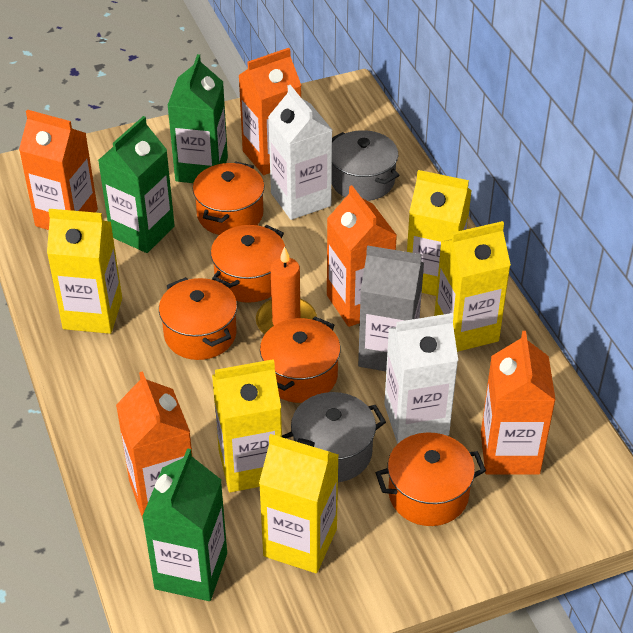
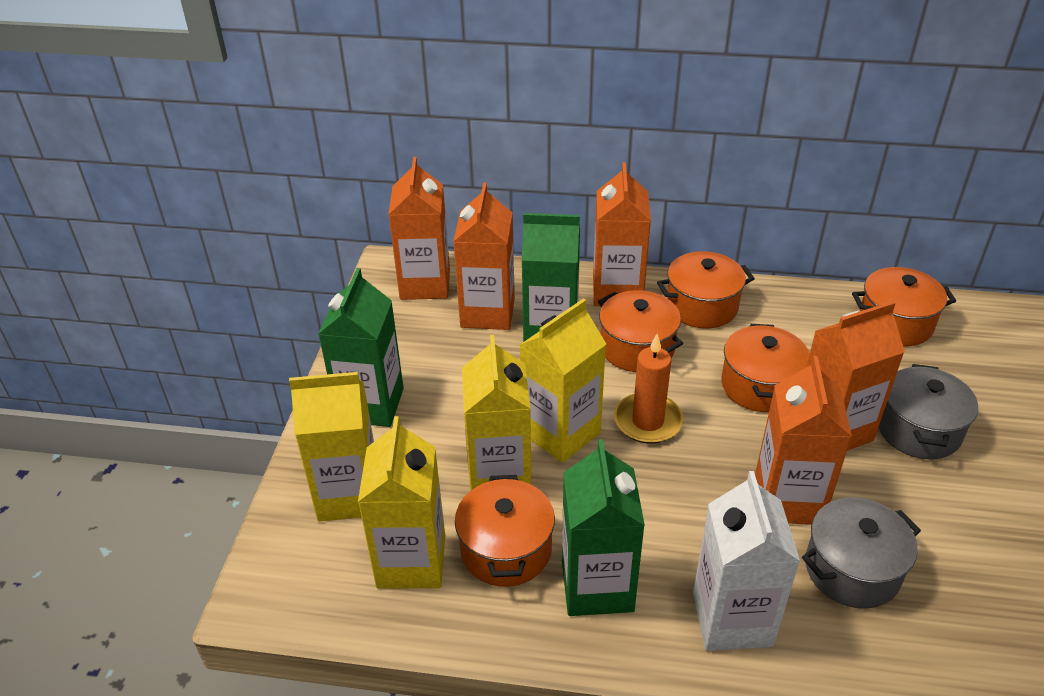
grey carton: [358,245,424,371] = 1 -> none = 0
white carton: [268,85,332,220] [384,313,458,444] = 2 -> [693,471,800,651] = 1
yellow carton: [47,209,122,334] [212,359,282,492] [259,434,339,573] [407,170,472,296] [434,221,511,352] = 5 -> [289,372,374,522] [358,416,445,589] [462,335,531,491] [519,299,606,463] = 4

